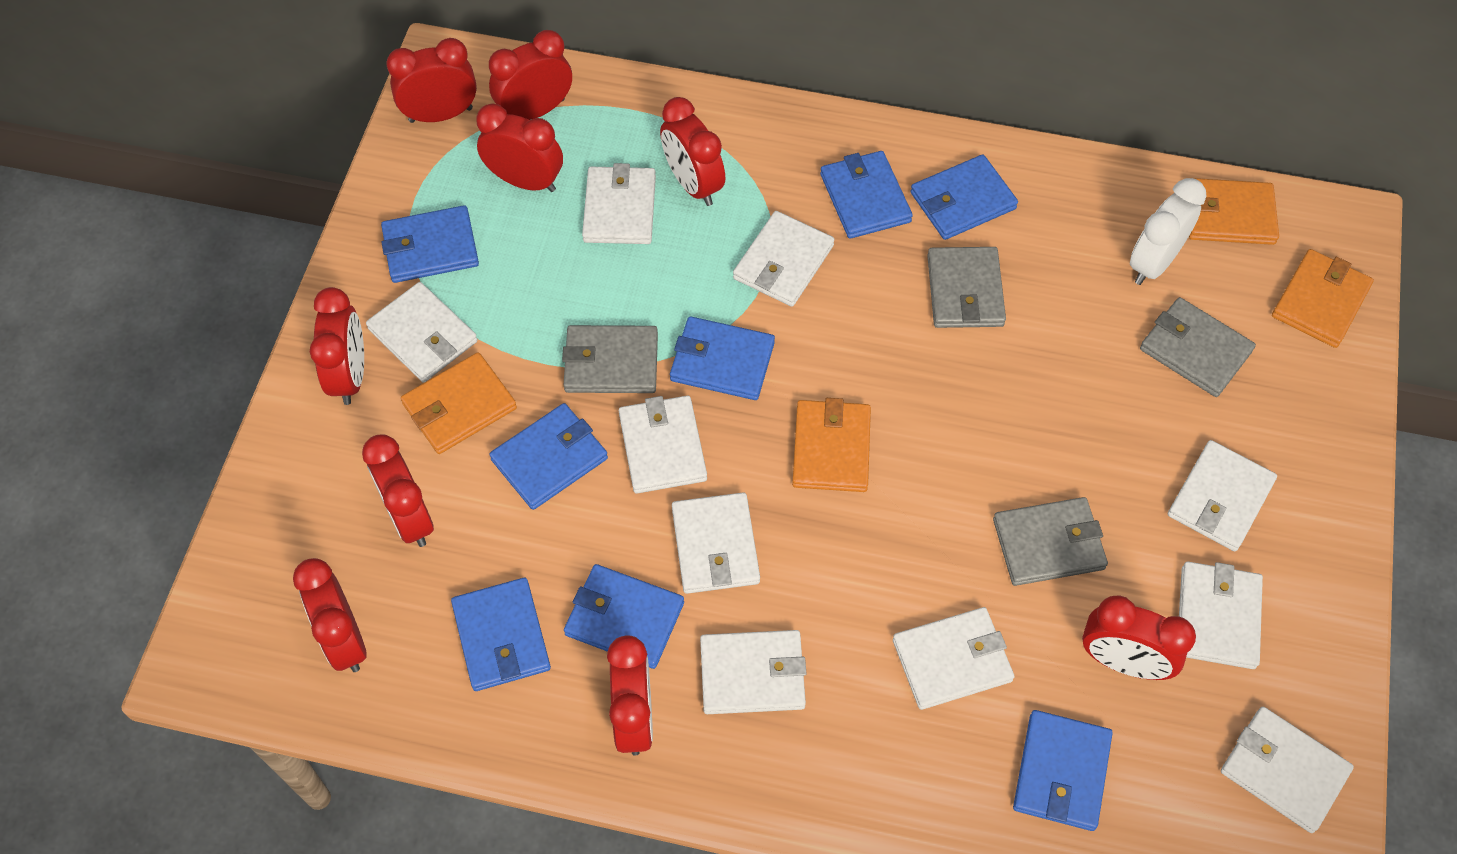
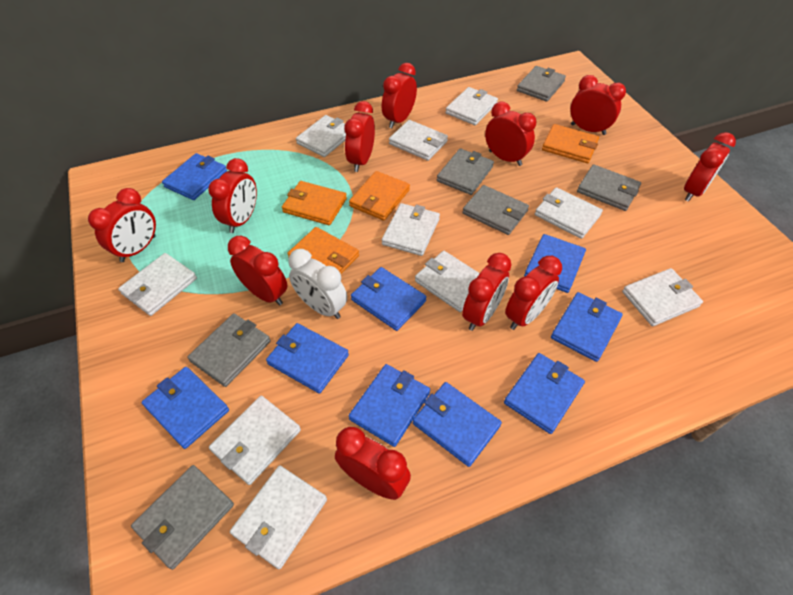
blue wallet: [381,205,479,283] [451,578,551,691] [489,403,608,510] [564,564,684,669] [670,316,775,400] [820,151,913,239] [910,154,1018,240] [1013,710,1113,831] = 8 -> [142,367,229,449] [162,153,227,200] [266,323,349,394] [349,364,430,447] [351,267,426,331] [413,382,502,467] [504,353,585,434] [524,234,586,293] [551,292,623,362] = 9
grey wallet: [562,325,658,393] [927,247,1006,328] [993,497,1108,586] [1140,297,1256,397] = 4 -> [131,465,234,570] [188,313,271,387] [437,148,494,195] [462,185,529,235] [517,66,566,102] [577,164,641,211] = 6
red clock: [293,558,366,672] [310,287,364,405] [362,434,434,547] [387,38,477,123] [476,103,563,192] [489,30,572,120] [607,635,653,756] [660,97,725,206] [1082,595,1196,680] = 9 -> [88,188,156,262] [208,158,257,233] [228,236,287,305] [335,427,411,500] [344,101,375,172] [382,63,417,128] [462,253,511,331] [485,101,536,166] [505,256,562,330] [570,75,626,135] [684,132,736,202] = 11

